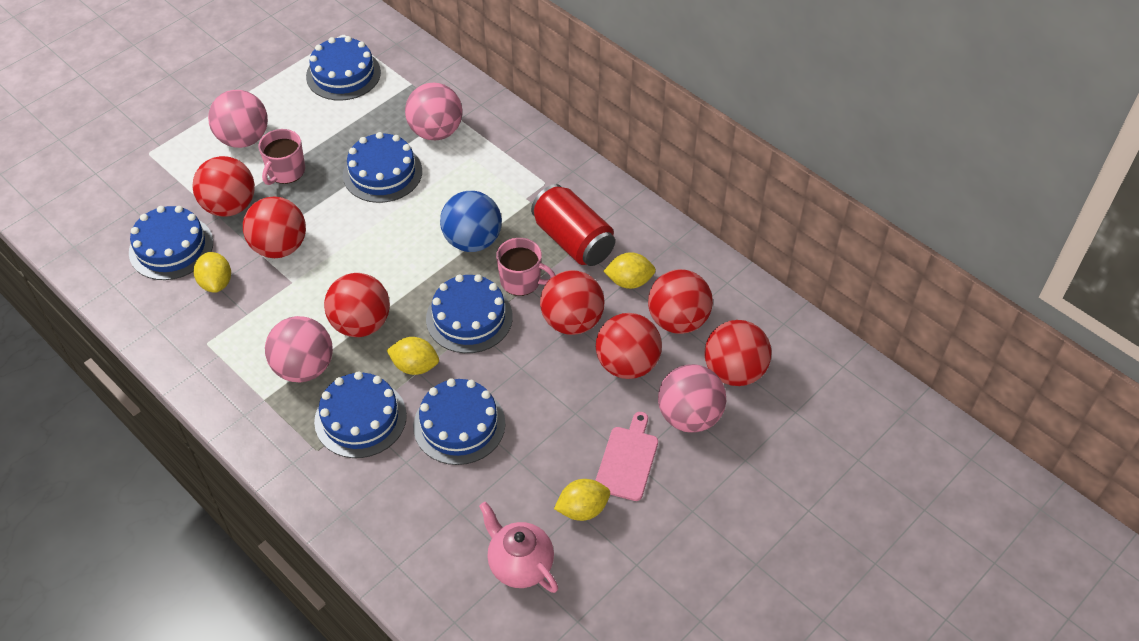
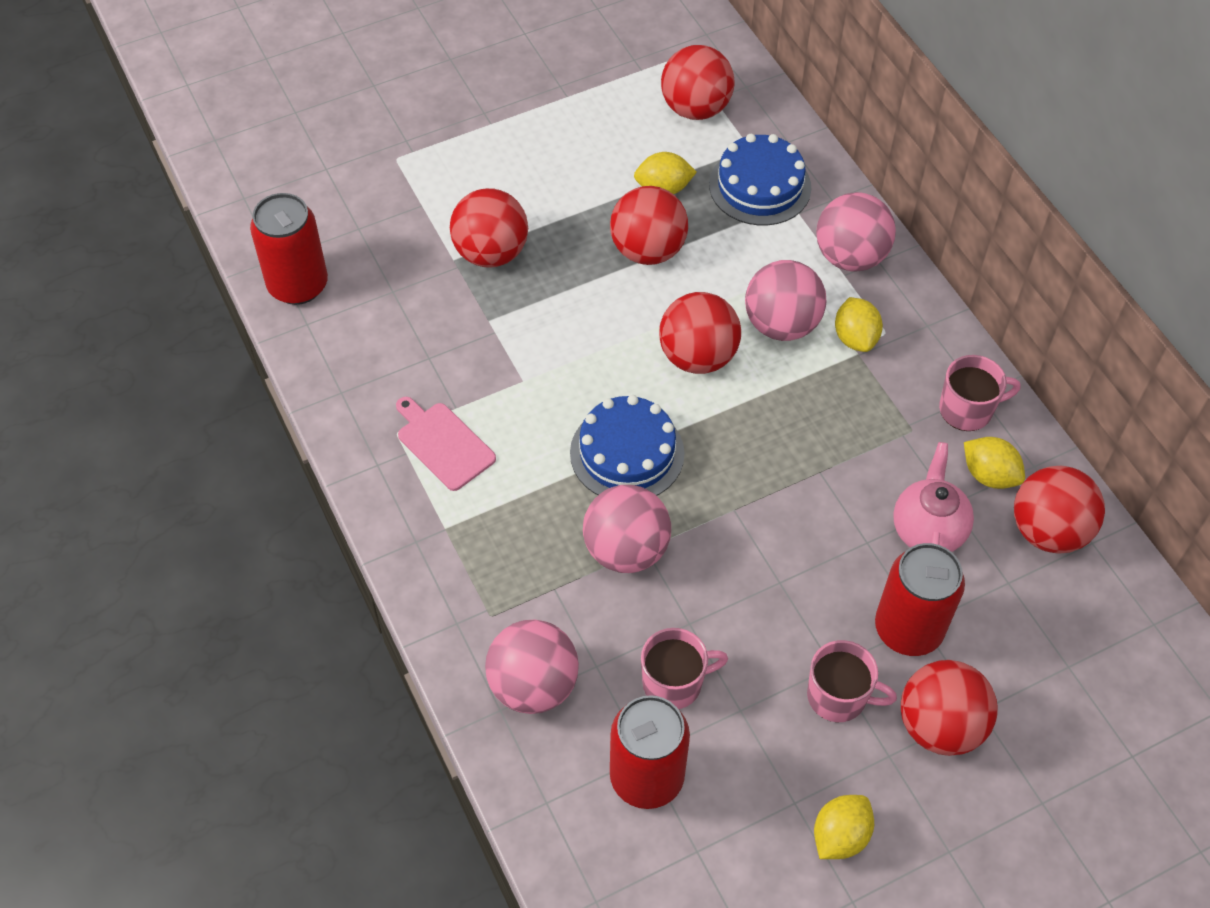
blue ball: [440,191,502,252] = 1 -> none = 0
blue cake: [129,206,213,280] [306,36,381,101] [314,371,407,458] [343,132,422,203] [413,378,505,465] [426,274,513,353] = 6 -> [570,395,685,496] [709,134,811,226] = 2
pink mug: [259,129,305,185] [496,238,555,296] = 2 -> [641,628,728,709] [807,640,897,722] [939,355,1021,431] = 3
red ball: [193,156,255,217] [243,196,306,258] [324,273,390,337] [540,270,604,335] [596,313,662,379] [648,269,713,334] [704,320,772,386] = 7 -> [450,188,528,268] [610,186,688,265] [659,292,741,374] [661,45,735,120] [901,660,998,756] [1014,466,1105,554] = 6
red can: [531,184,615,266] = 1 -> [250,193,328,305] [610,695,690,809] [875,543,965,656] = 3

